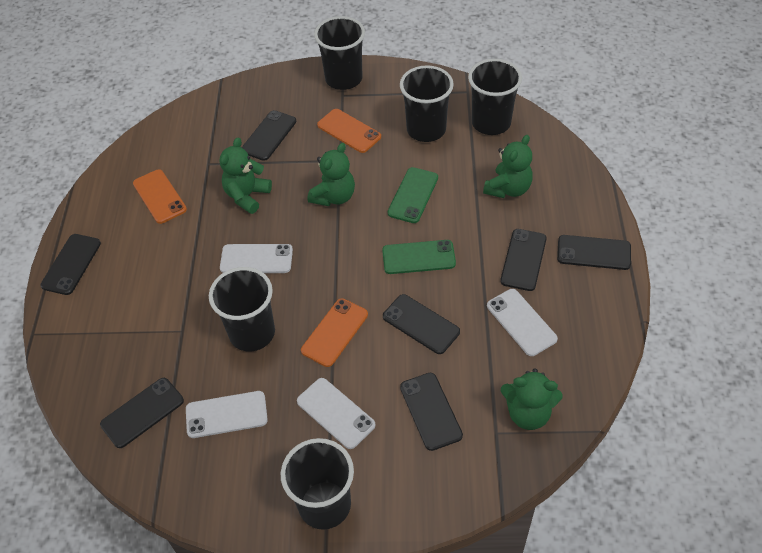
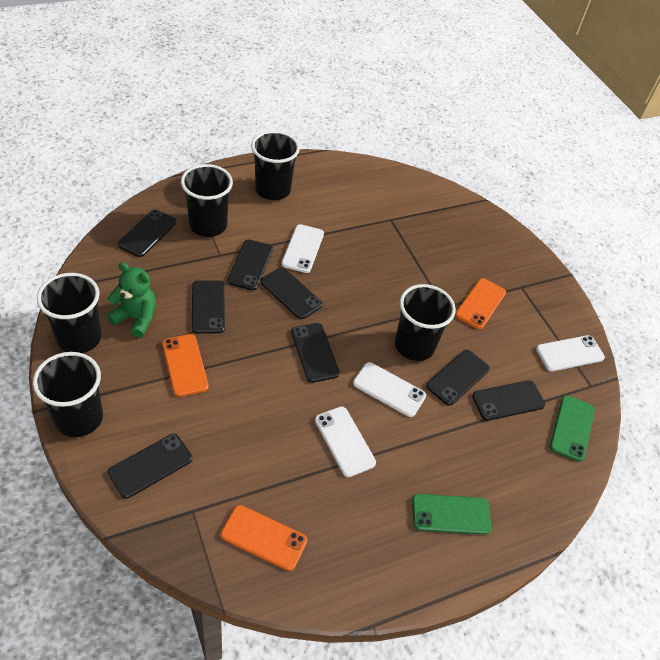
black phone: [40,234,101,295] [100,378,184,448] [242,110,296,161] [383,294,460,354] [400,373,463,451] [500,229,547,291] [557,235,631,270] = 7 -> [108,434,192,499] [118,210,176,257] [192,280,225,334] [227,239,273,290] [261,267,322,319] [291,323,339,383] [426,350,490,406] [472,380,545,421] = 8
green teddy bear: [220,138,272,214] [308,143,355,206] [483,135,533,198] [501,369,563,430] = 4 -> [107,262,156,338] = 1

